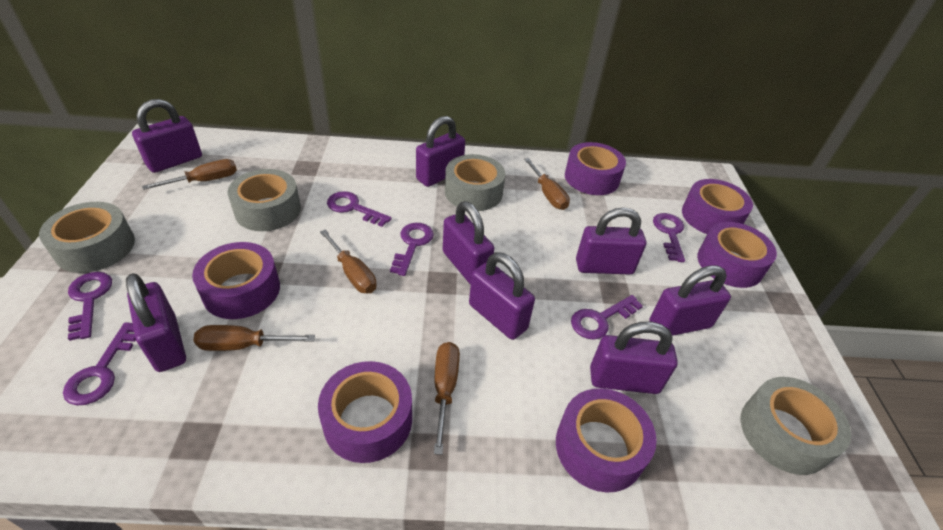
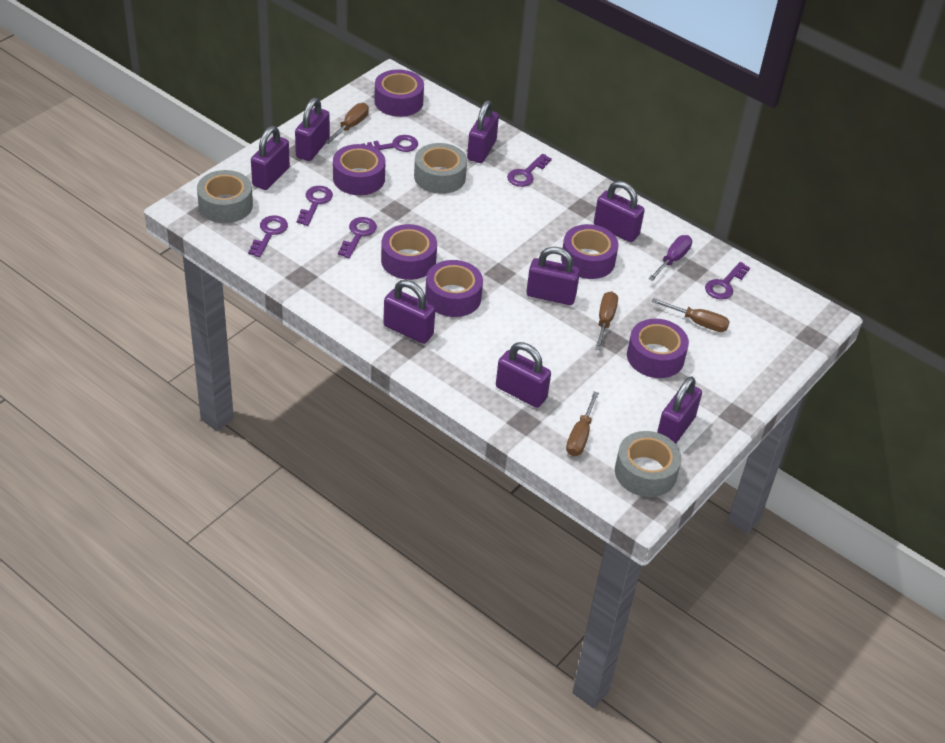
brown screwdriver: [142,159,237,190] [193,325,315,351] [320,230,377,293] [434,342,460,455] [524,158,570,210] = 5 -> [325,103,369,144] [566,391,599,456] [595,291,618,350] [652,298,730,332] = 4
grey tape: [39,202,135,273] [228,169,301,231] [445,154,505,211] [741,377,851,475] = 4 -> [197,170,253,223] [414,143,467,194] [615,431,681,497] = 3
purple screwdriver: none = 0 -> [648,235,692,281] = 1

